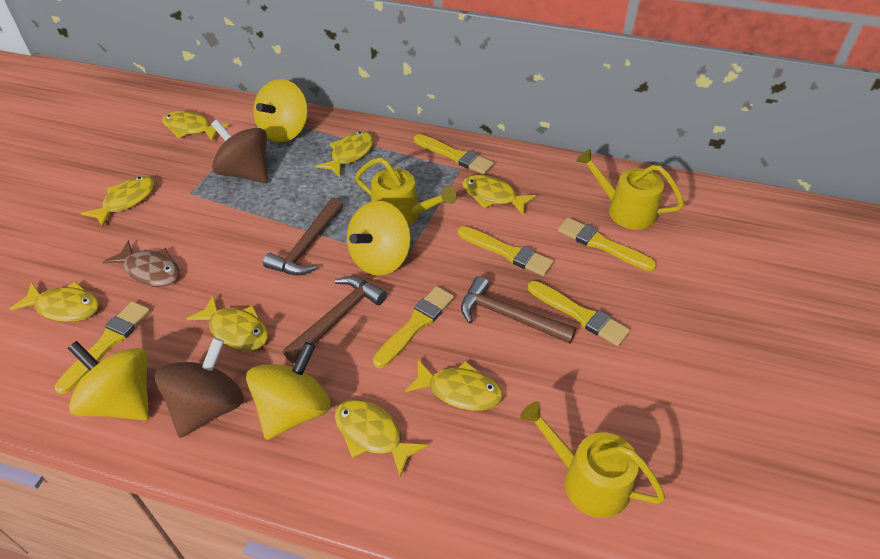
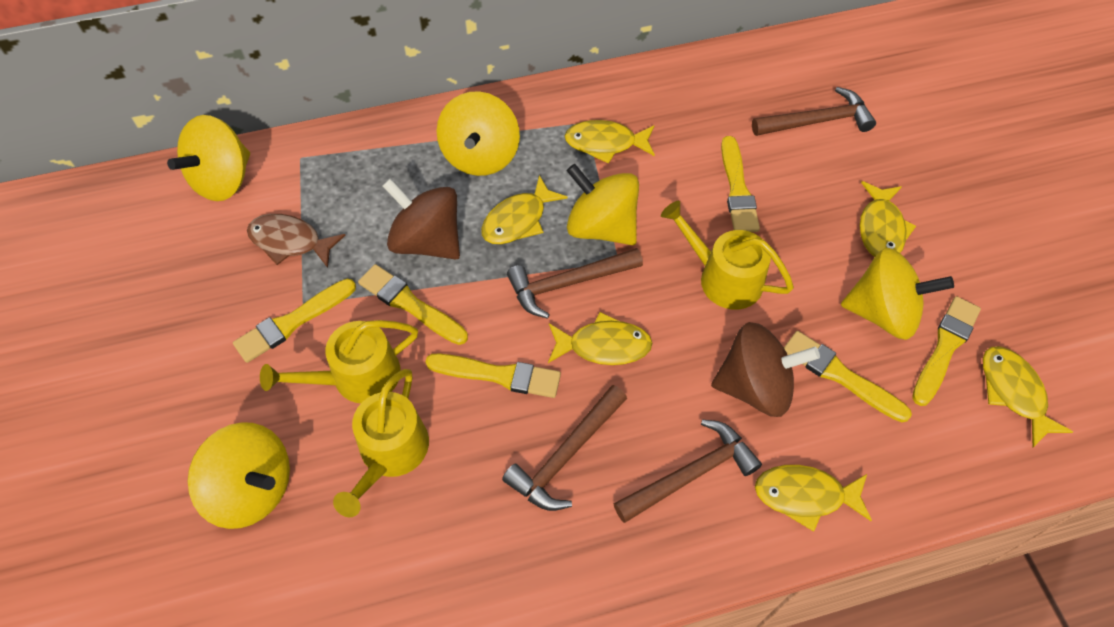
brown hammer: [263,198,343,275] [283,276,387,363] [461,276,576,344] = 3 -> [502,385,627,511] [507,248,643,319] [614,420,762,523] [752,87,876,136] = 4
yellow fish: [10,281,99,322] [81,176,155,228] [162,111,229,142] [186,295,268,351] [315,131,374,177] [335,399,428,477] [405,360,503,411] [462,175,537,215] = 8 -> [481,175,568,244] [548,312,652,365] [565,120,655,164] [755,465,872,531] [860,181,916,257] [983,346,1073,448] = 6
yellow spinning top: [67,341,149,421] [246,342,331,440] [253,79,308,142] [347,201,411,276] = 4 -> [167,115,250,201] [188,422,290,529] [437,91,520,176] [567,164,639,245] [841,248,954,340] = 5

